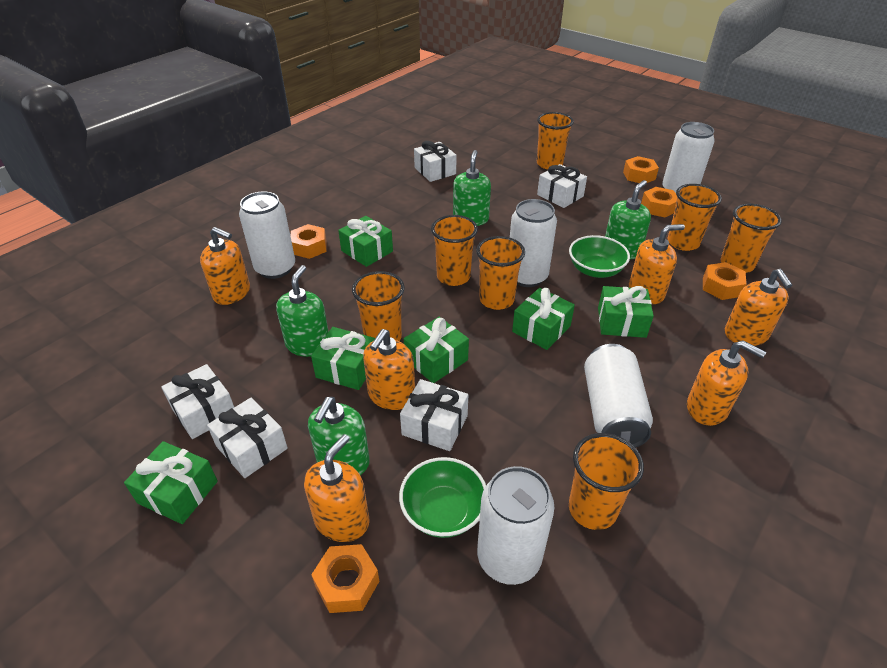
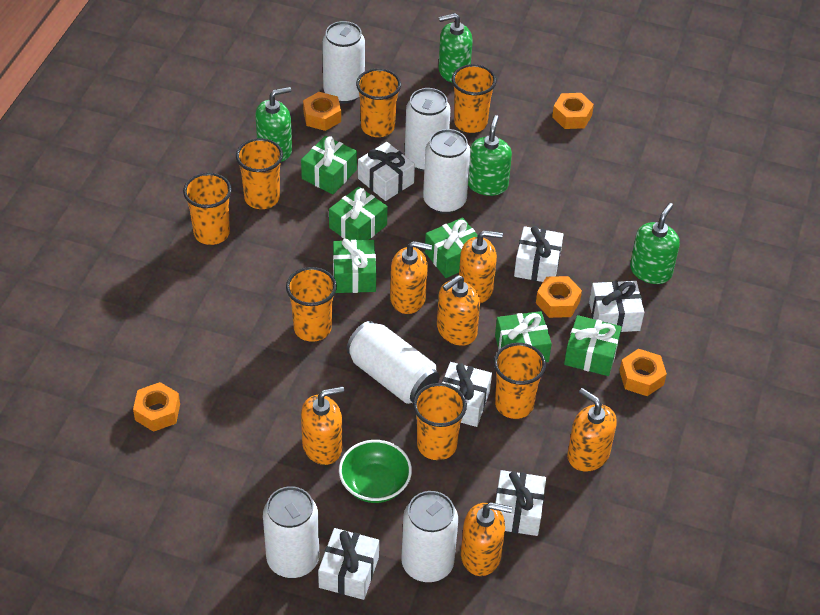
green bowl: [399,457,486,538] [569,235,630,278] = 2 -> [339,440,412,503] = 1
white can: [239,191,295,279] [477,466,554,585] [510,199,557,287] [584,344,653,448] [662,122,715,193] = 5 -> [263,486,319,578] [322,21,365,104] [346,321,440,404] [401,491,458,582] [405,88,451,172] [423,129,471,214] = 6
white gift: [161,364,234,439] [207,398,288,478] [400,379,468,451] [414,141,457,182] [537,164,587,208] = 5 -> [318,528,379,600] [358,142,415,201] [442,362,492,427] [495,470,546,536] [514,226,564,282] [589,281,644,332] = 6

